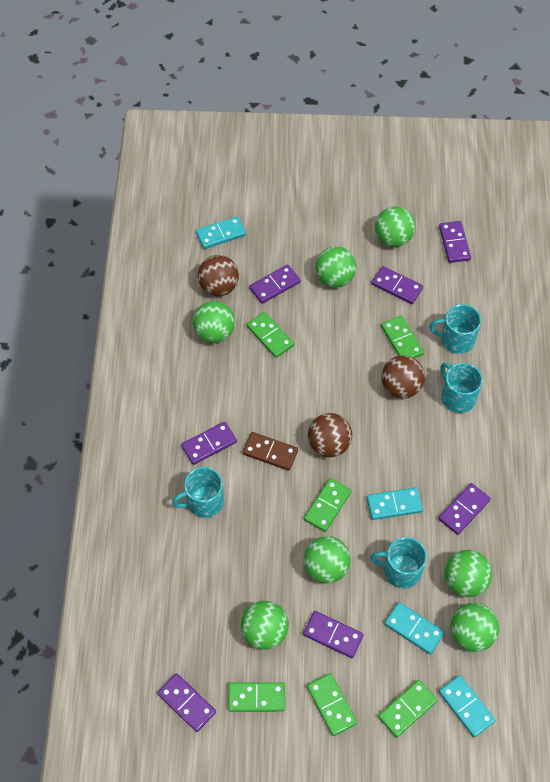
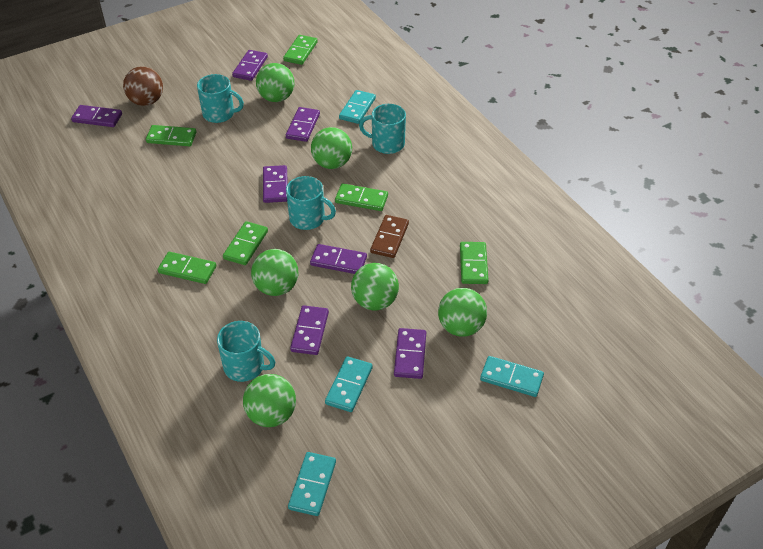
brown ball: [198,255,239,296] [308,413,352,457] [381,355,425,399] = 3 -> [123,66,163,106] = 1
green ball: [193,301,235,343] [241,601,289,650] [304,536,351,583] [315,246,356,288] [375,206,415,247] [444,550,492,597] [450,603,499,652] = 7 -> [243,374,296,427] [251,249,298,296] [256,63,294,102] [311,127,352,169] [351,263,399,310] [438,288,487,337] = 6

